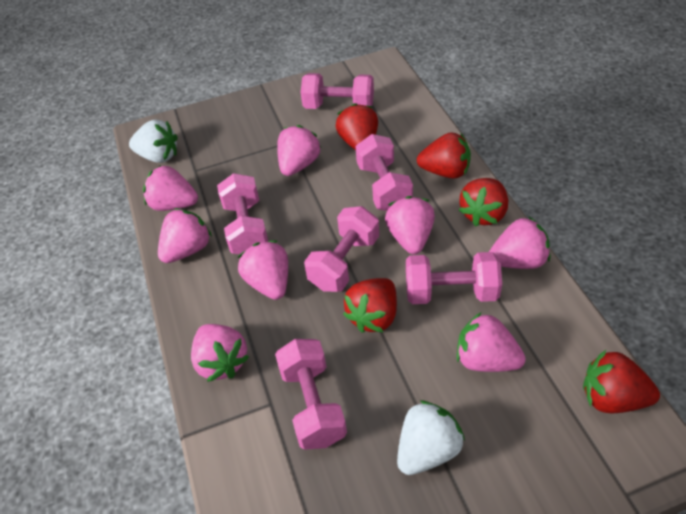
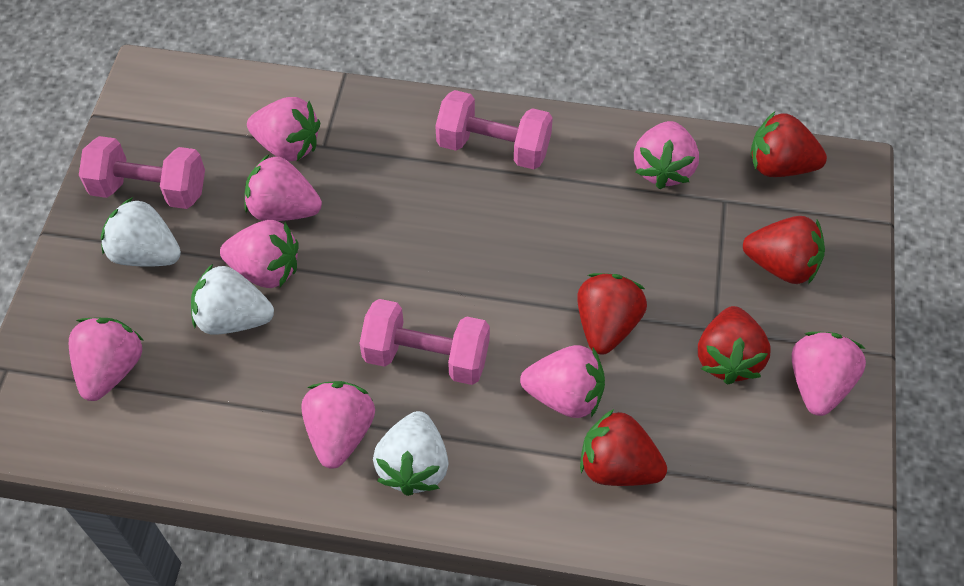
pink dumbbell: [217,173,268,254] [275,339,347,450] [301,73,374,109] [304,206,379,292] [355,134,413,211] [406,252,502,304] = 6 -> [79,136,205,209] [359,299,490,385] [435,90,553,169] = 3
white strawberry: [129,119,178,163] [397,400,465,475] = 2 -> [101,197,181,267] [191,264,274,335] [373,411,449,496] = 3

